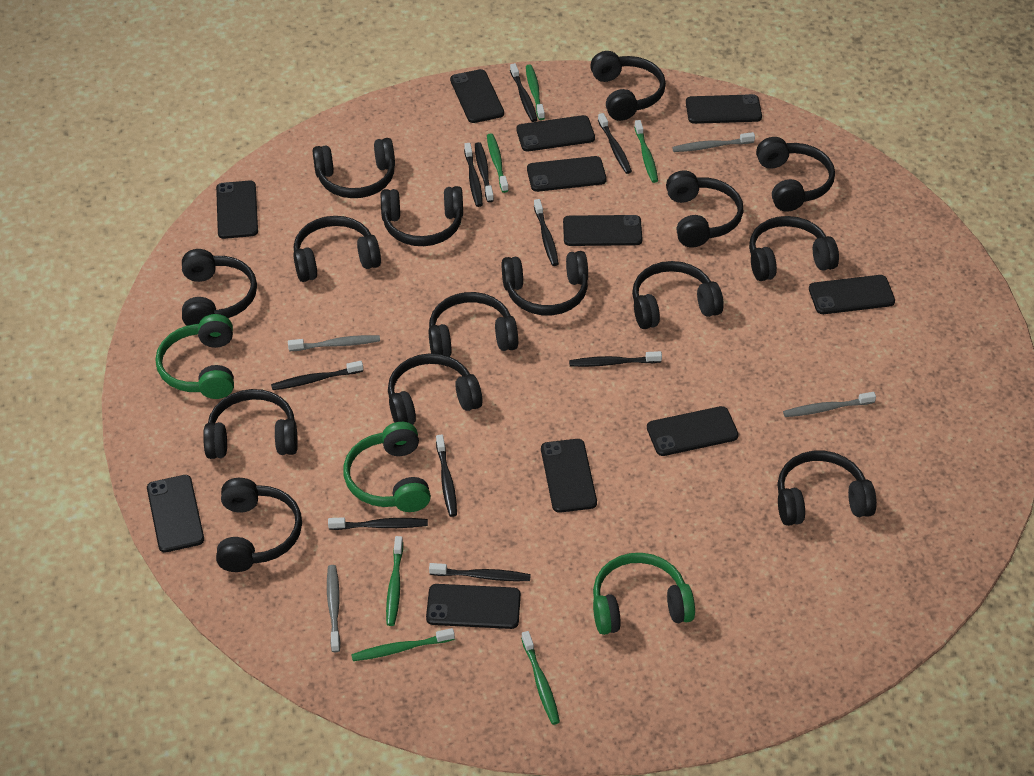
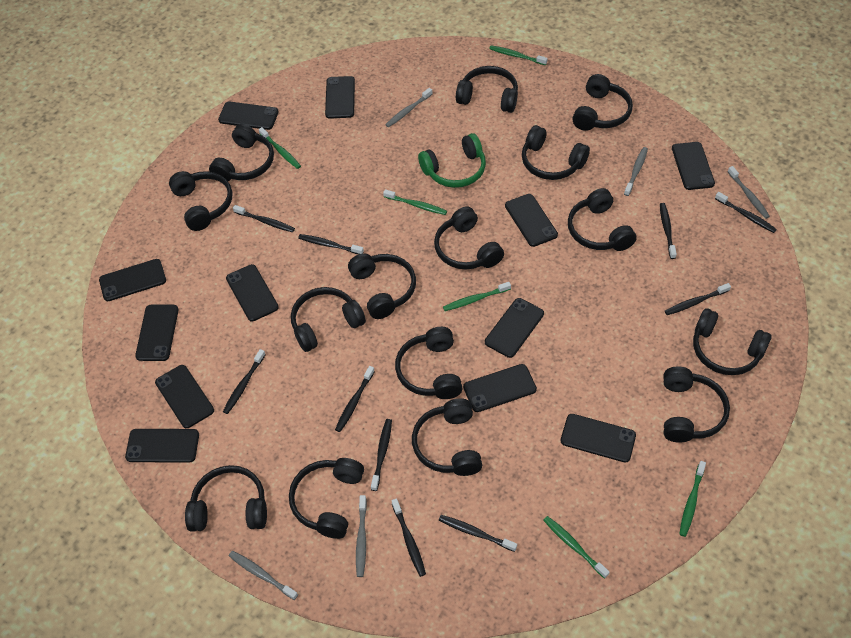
black phone: [147,475,204,553] [216,181,258,239] [426,584,521,629] [450,69,504,123] [516,115,595,151] [527,156,607,192] [541,439,597,513] [563,215,642,246] [647,406,739,456] [686,94,762,124] [809,275,895,314] = 11 -> [99,259,166,301] [125,429,199,463] [135,304,178,361] [155,365,214,428] [218,102,279,130] [226,264,279,321] [325,76,355,119] [463,364,537,412] [485,298,544,358] [505,194,558,247] [561,414,636,463] [672,142,715,190] = 12
green headphones: [156,314,234,399] [343,422,431,512] [593,553,695,635] = 3 -> [418,133,486,188] = 1
grey toothbrush: [288,335,380,351] [327,565,341,652] [672,132,755,152] [783,392,876,417] = 4 -> [229,551,298,600] [356,495,367,577] [385,88,432,127] [624,147,648,196] [728,166,770,219] = 5

